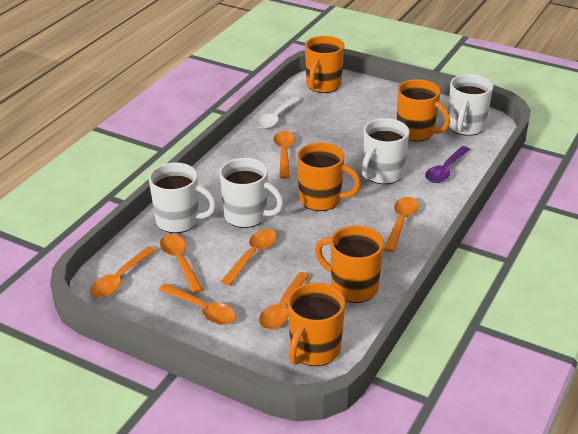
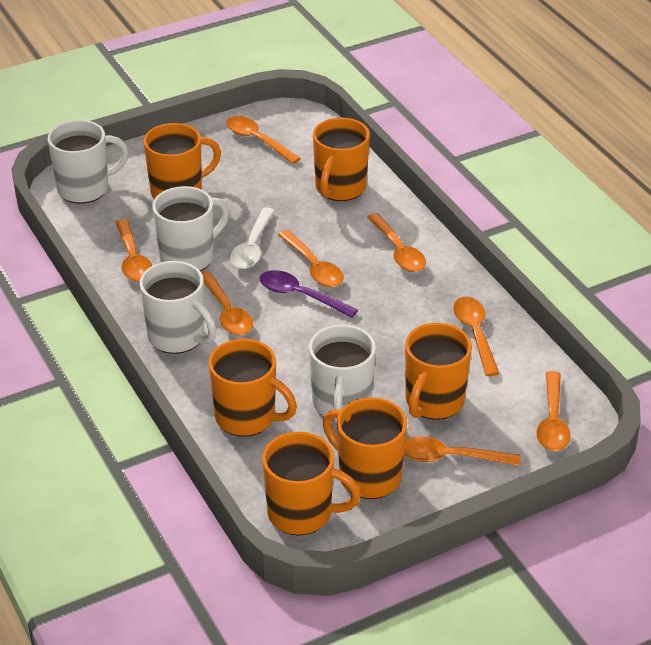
orange mug: [288,283,345,366] [297,142,361,211] [305,36,344,93] [315,225,384,303] [397,79,450,141] = 5 -> [143,123,221,199] [209,339,297,437] [262,432,361,536] [313,118,370,201] [323,397,407,499] [405,323,472,420] = 6
orange spoon: [90,246,156,298] [158,284,236,325] [160,234,203,293] [221,229,277,286] [259,272,310,330] [273,131,295,179] [384,197,418,252] = 7 -> [115,219,152,281] [201,271,253,335] [226,116,301,164] [278,230,344,287] [367,213,426,272] [404,436,520,466] [453,297,500,376] [536,371,571,451] = 8

